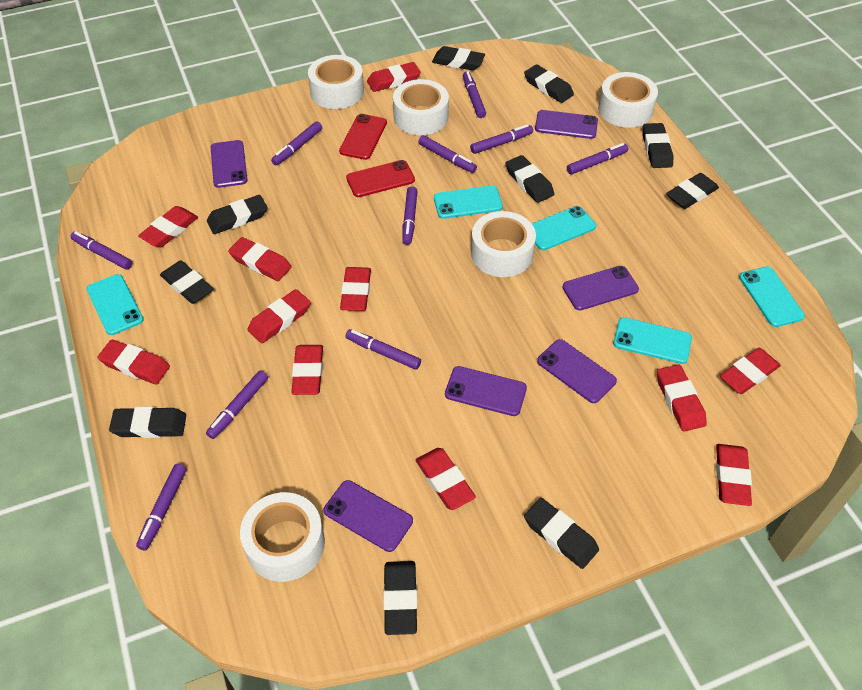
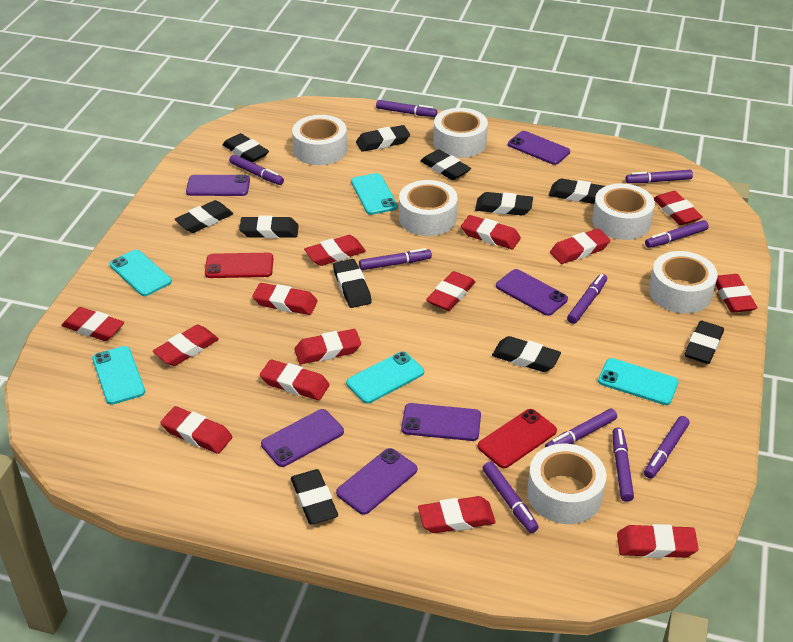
black eraser: [109,407,186,438] [160,260,214,304] [207,195,268,234] [383,561,417,635] [432,46,485,71] [506,155,554,203] [524,64,574,103] [524,498,599,569] [642,123,673,168] [666,173,719,209] = 10 -> [174,200,233,233] [223,133,269,162] [239,216,299,238] [291,469,338,524] [333,259,372,308] [356,125,410,152] [420,149,471,180] [475,192,533,215] [492,336,561,372] [549,179,605,204] [685,321,724,364] = 11
red eraser: [98,340,170,384] [138,206,198,247] [228,237,292,281] [247,289,311,343] [291,345,323,395] [340,267,371,311] [367,62,421,92] [416,448,476,510] [657,365,707,432] [716,444,752,506] [720,348,781,394] = 11 -> [61,307,124,341] [153,325,219,366] [160,406,232,454] [252,283,318,315] [260,359,330,400] [294,329,361,364] [304,235,366,266] [418,496,496,533] [426,271,475,311] [461,215,521,249] [550,229,610,264] [617,524,698,558] [654,191,703,225] [716,274,757,313] = 14
white tape: [240,492,325,582] [308,55,364,109] [393,79,449,135] [471,211,536,277] [598,72,658,128] = 5 -> [292,115,347,165] [399,180,458,236] [434,108,488,158] [527,444,606,524] [592,183,655,240] [649,251,717,313] = 6

